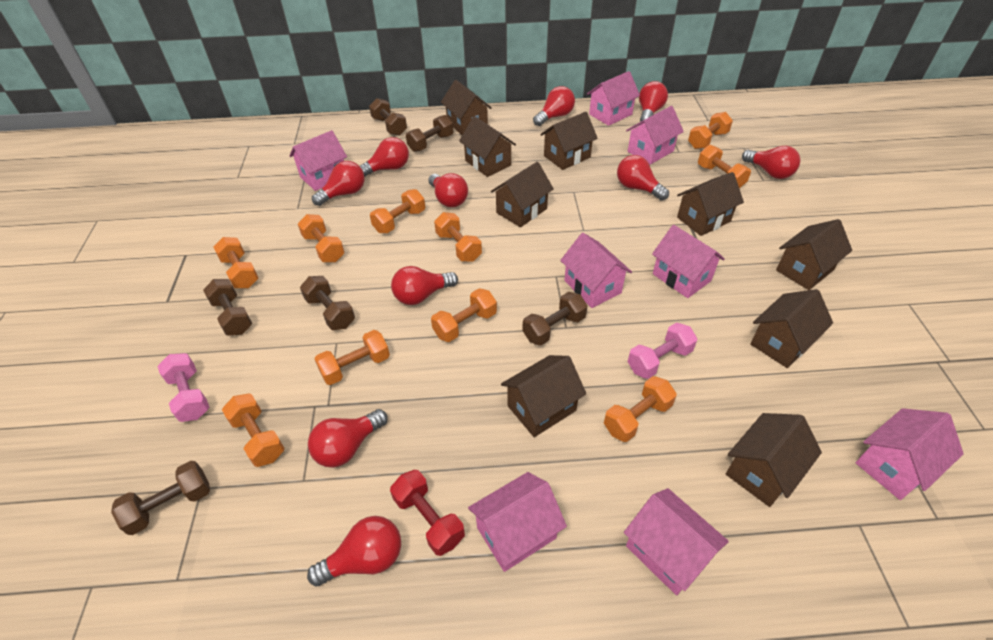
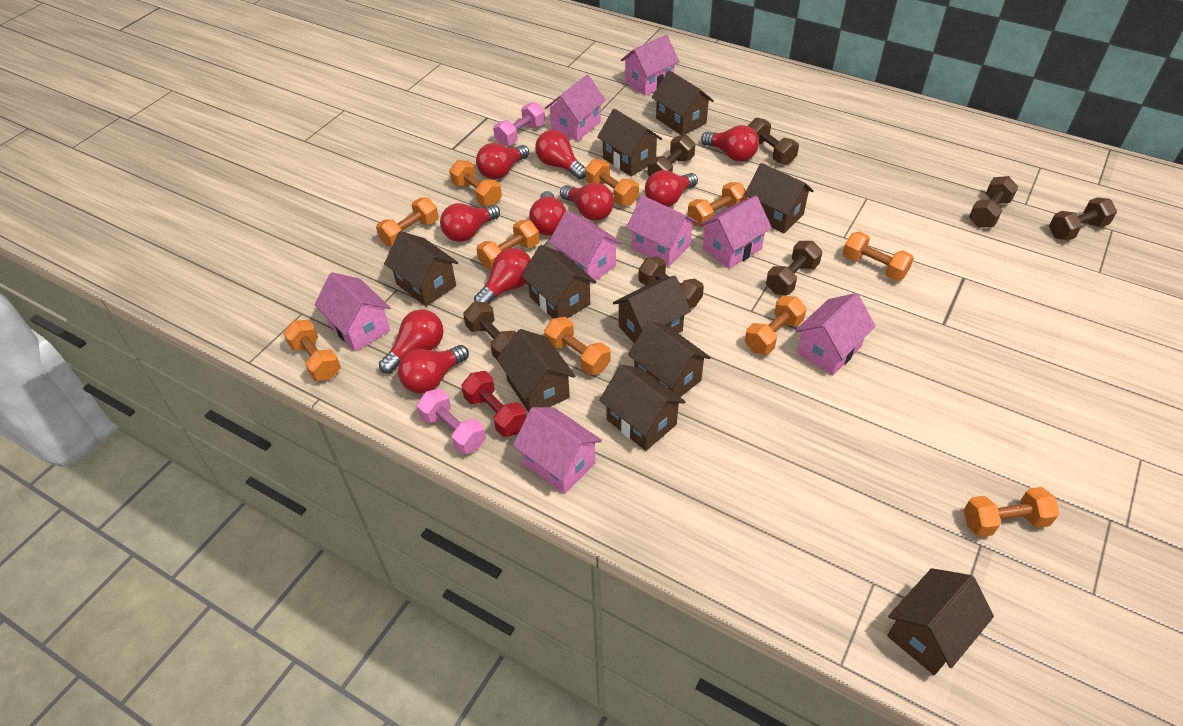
brown dumbbell: [111,461,210,535] [203,279,252,335] [300,276,355,330] [369,98,407,136] [406,115,453,152] [522,292,588,345] = 6 -> [463,302,516,360] [638,256,704,308] [647,135,695,177] [748,118,799,165] [766,241,822,295] [969,176,1019,227] [1049,197,1117,241] = 7
brown house: [441,80,492,135] [459,116,516,177] [491,162,554,227] [501,355,586,437] [540,112,598,170] [677,172,744,236] [726,413,822,507] [750,289,833,368] [776,219,852,290] = 9 -> [384,231,458,307] [497,329,575,413] [521,245,596,319] [597,109,662,176] [599,365,686,451] [613,276,691,343] [628,321,711,397] [652,70,714,135] [744,163,814,234] [887,568,994,675] = 10

